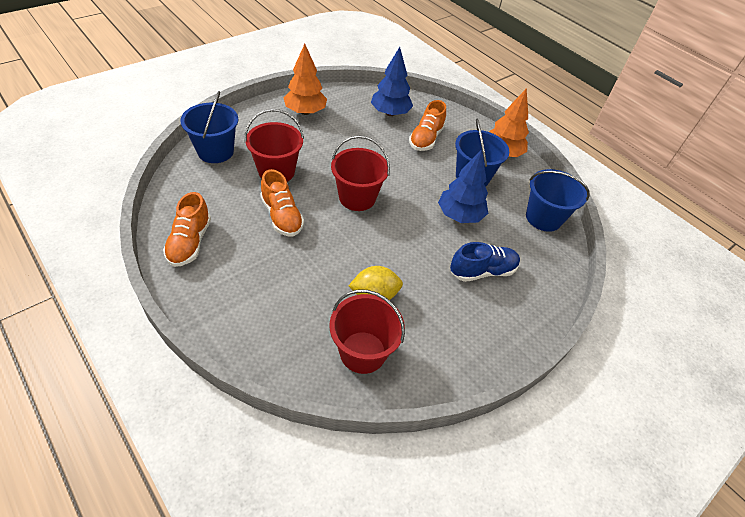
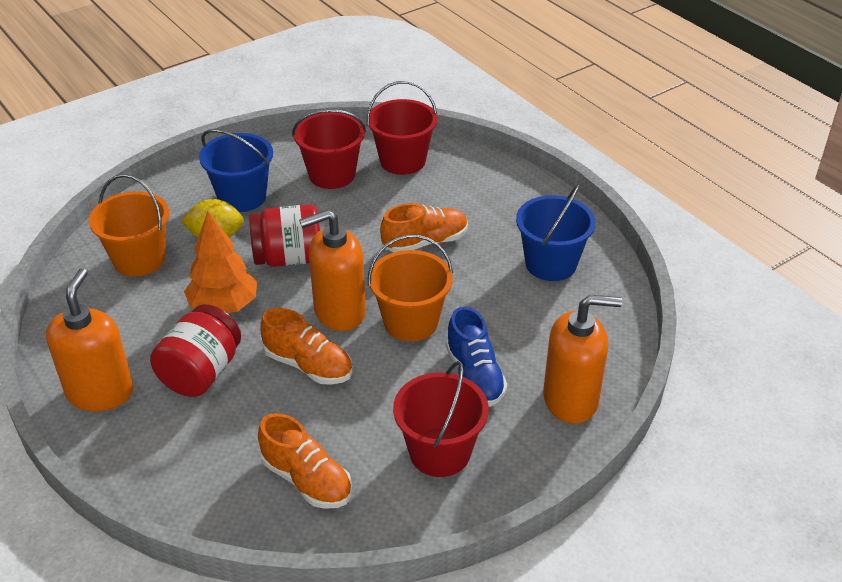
blue bucket: [180,91,238,163] [455,118,509,187] [526,169,590,232] = 3 -> [199,129,273,212] [516,185,596,281] = 2
blue tree: [371,47,413,116] [438,149,488,223] = 2 -> none = 0
orange bucket: none = 0 -> [89,174,169,277] [368,235,453,342] = 2
orange soap dispenser: none = 0 -> [46,268,134,411] [299,209,366,331] [543,295,622,424] = 3
orange tree: [284,44,327,115] [489,88,529,157] = 2 -> [184,211,257,313] = 1
red jar: none = 0 -> [150,304,241,397] [249,204,320,267] = 2

